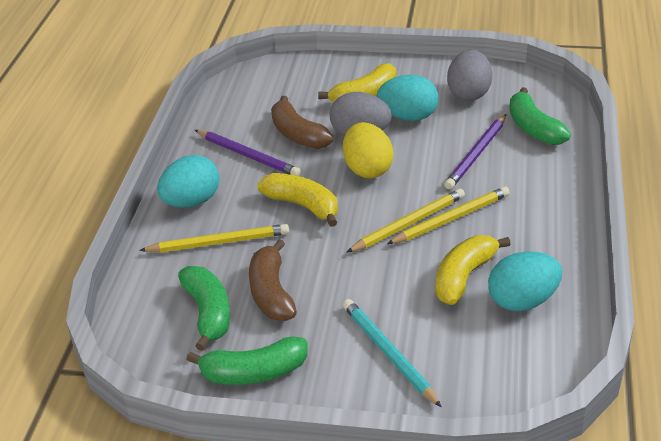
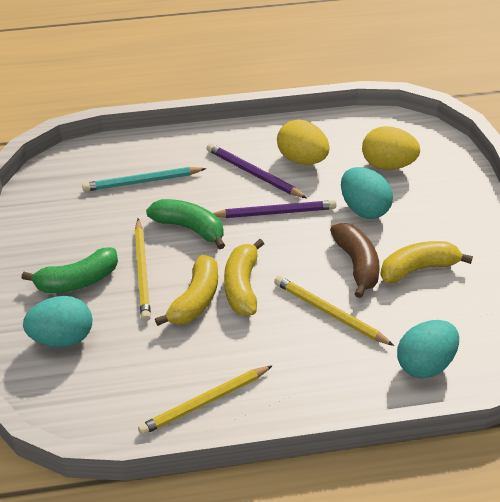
brown banana: [249,239,297,321] [271,96,334,149] = 2 -> [330,223,380,298] = 1
green banana: [178,266,230,351] [186,336,308,385] [509,87,571,145] = 3 -> [21,248,118,293] [146,199,225,249] = 2
grey egg: [330,92,392,136] [447,50,492,101] = 2 -> none = 0
yellow egg: [343,122,394,178] = 1 -> [277,120,330,165] [362,126,420,170] = 2

